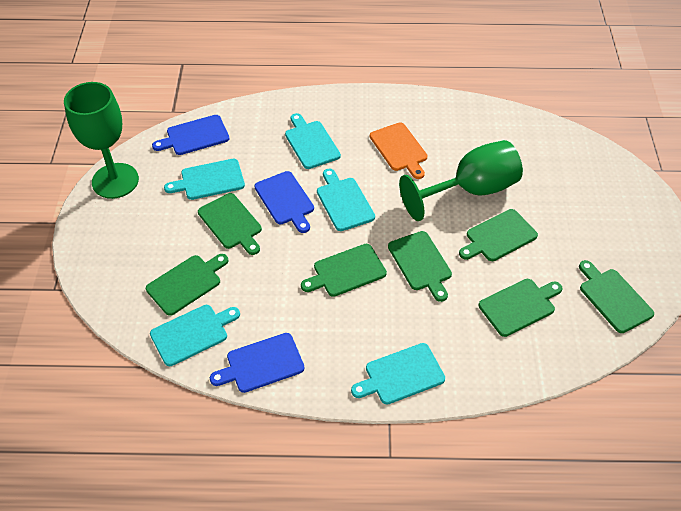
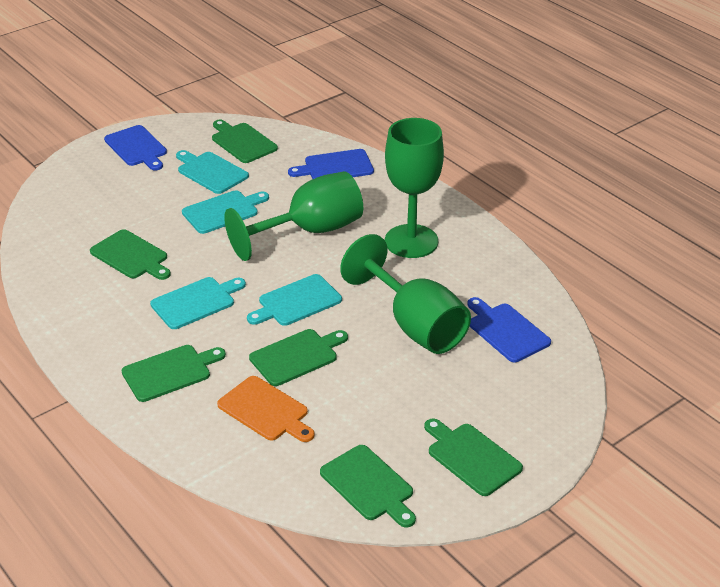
green cutting board: [146,254,228,316] [198,193,262,255] [301,244,387,297] [388,231,452,302] [459,209,538,261] [479,279,562,337] [579,260,654,333] = 7 -> [90,229,171,280] [121,345,226,402] [212,120,278,163] [249,329,348,386] [320,445,416,528] [424,418,523,496] = 6
green goblet: [64,82,139,199] [399,140,523,221] = 2 -> [224,171,363,261] [340,234,471,354] [385,118,444,258] = 3
turquoise cutting board: [150,305,240,366] [164,159,245,200] [285,113,341,169] [317,169,375,231] [351,343,445,405] = 5 -> [150,277,246,329] [176,150,249,194] [182,190,269,234] [247,274,342,326] = 4

